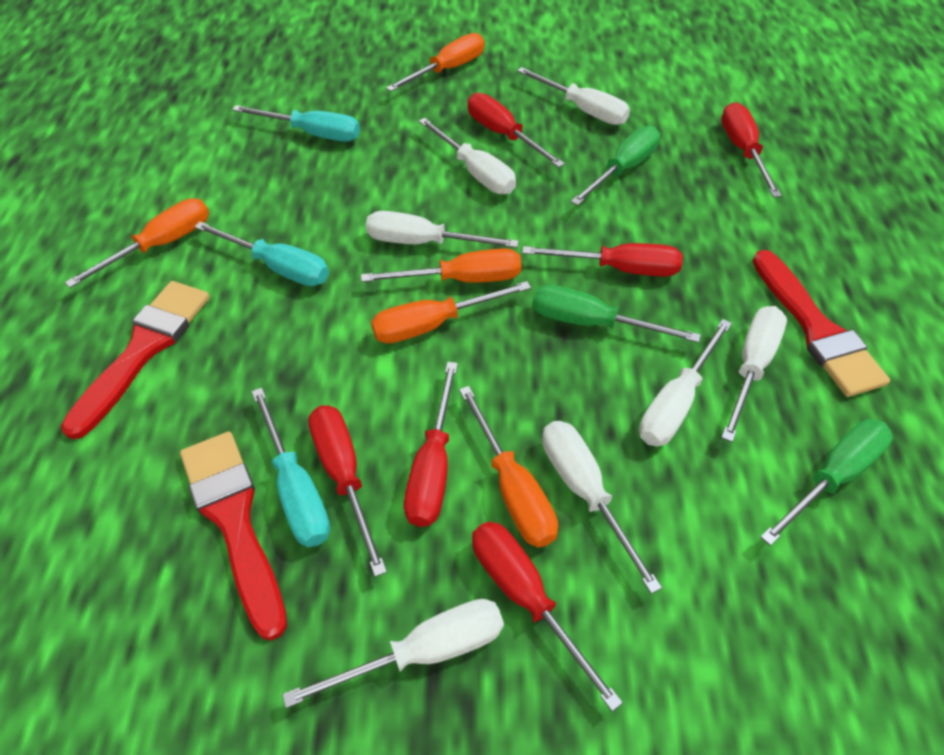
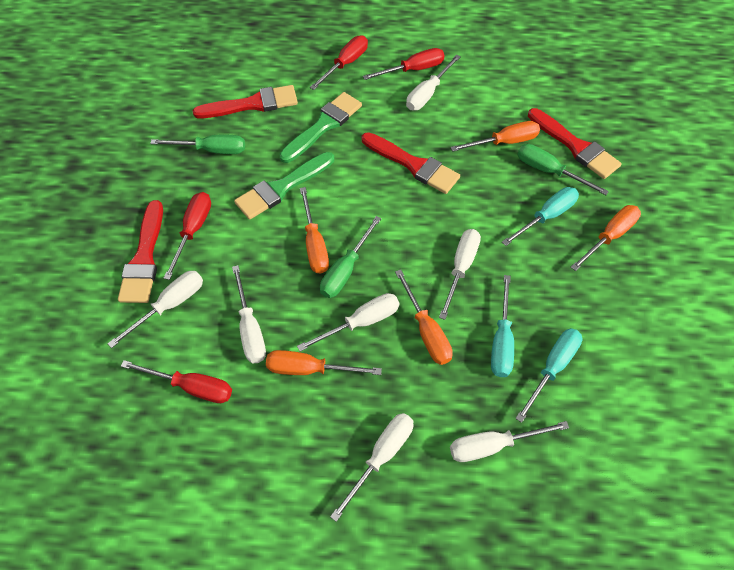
green brush: none = 0 -> [234,152,334,220] [279,92,362,163] = 2
red brush: [61,281,210,440] [180,432,287,641] [753,250,890,397] = 3 -> [118,200,163,303] [193,85,298,118] [362,132,460,194] [528,108,622,179] = 4
red screwdriver: [308,405,387,577] [404,362,458,527] [468,93,565,168] [472,522,623,711] [522,243,683,277] [721,102,782,197] = 6 -> [121,360,232,403] [164,192,211,280] [310,35,368,90] [363,48,445,80] = 4

